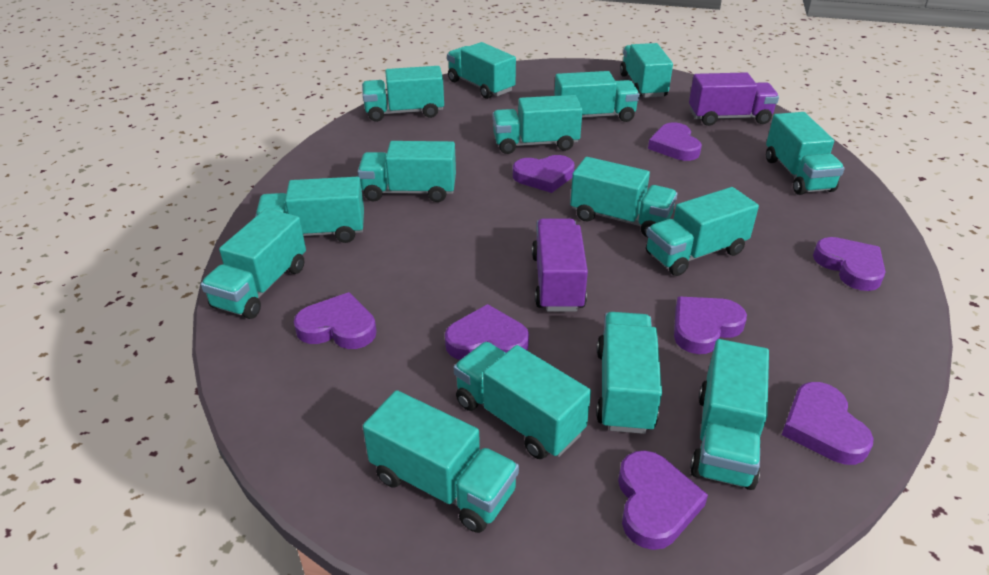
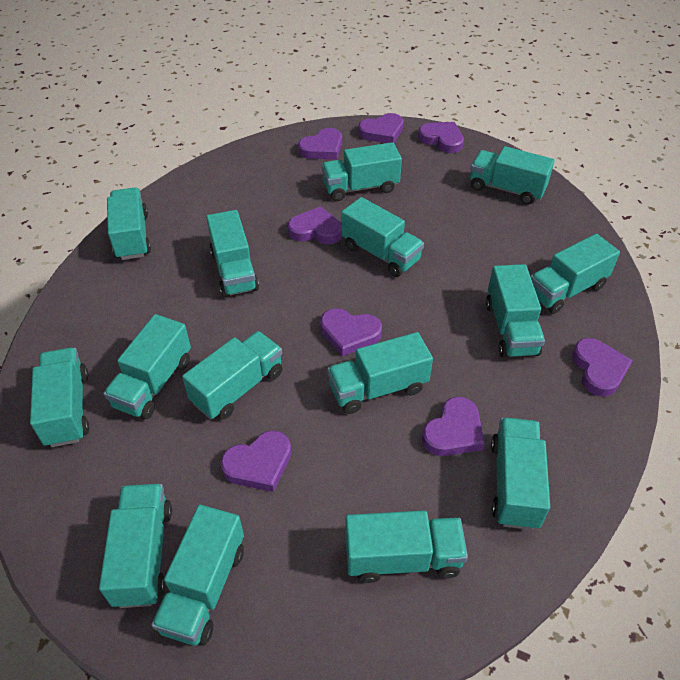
purple truck: [532,218,588,312] [689,72,779,126] = 2 -> none = 0

